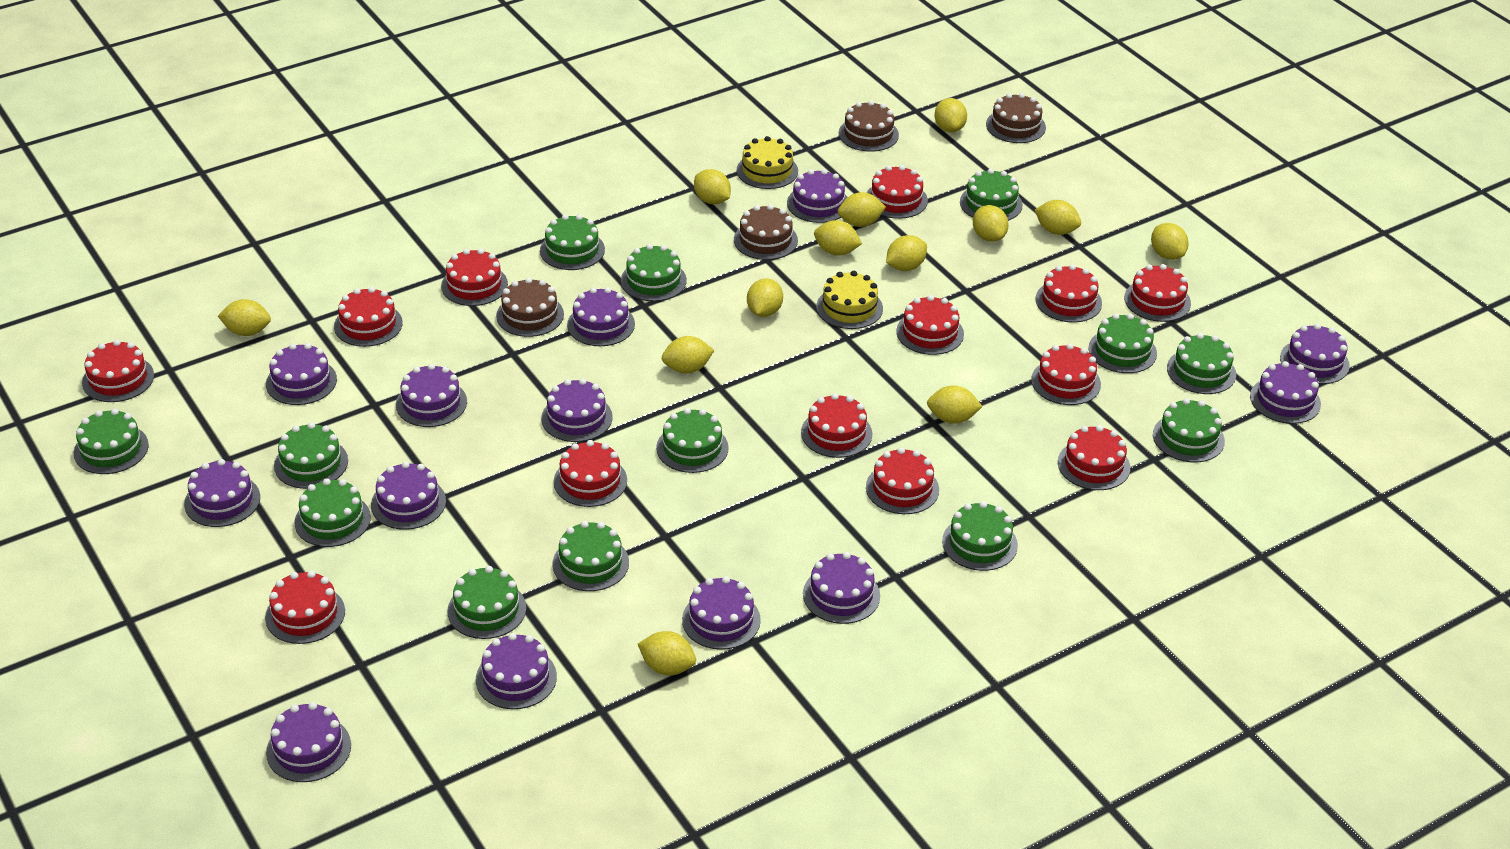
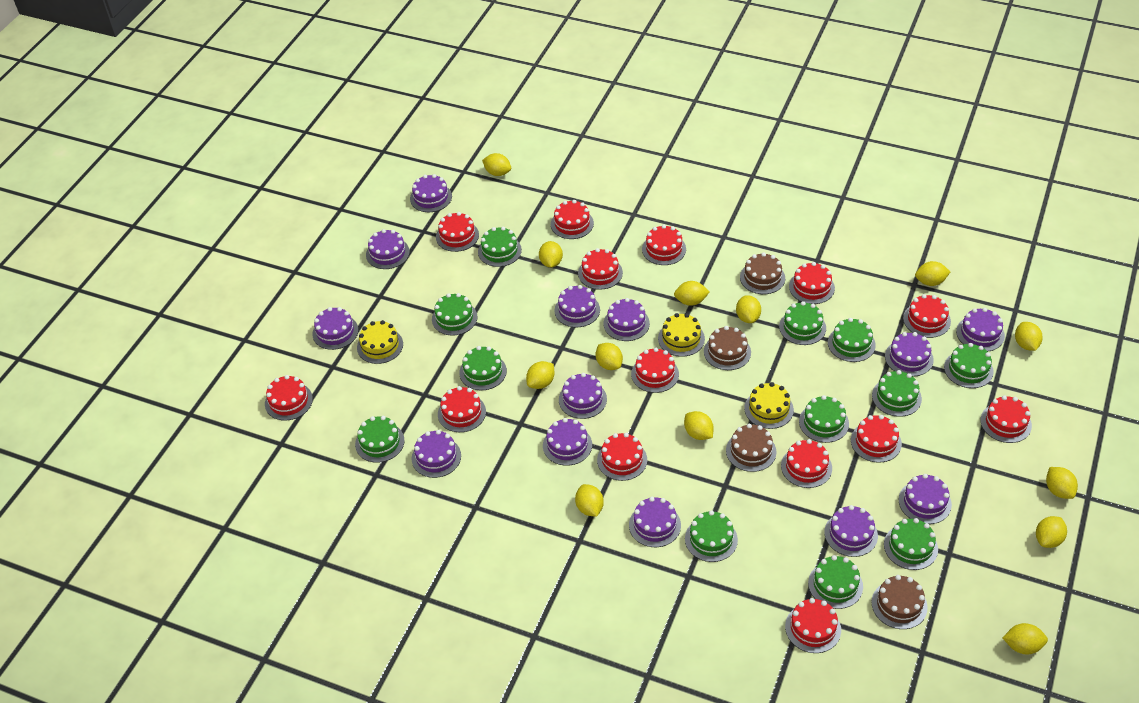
green cake: [74,409,149,474] [274,422,348,489] [294,478,371,547] [448,566,526,639] [540,214,605,270] [552,521,629,591] [621,244,687,301] [656,408,729,473] [942,501,1018,571] [960,169,1023,221] [1089,314,1157,373] [1153,398,1225,462] [1167,333,1236,394] = 13 -> [355,416,404,463] [432,293,477,336] [459,346,507,390] [478,227,522,267] [685,510,738,562] [779,301,826,345] [799,395,849,443] [808,555,863,609] [828,318,876,362] [872,370,922,417] [884,518,938,570] [944,343,994,388] = 12
red cake: [82,340,154,402] [265,571,345,644] [334,287,403,347] [441,248,508,306] [554,440,627,507] [801,393,872,458] [866,447,939,514] [867,165,928,219] [896,295,964,355] [1031,344,1101,405] [1036,264,1102,322] [1058,425,1130,490] [1124,264,1191,322] = 13 -> [265,375,313,421] [436,212,479,252] [438,386,486,432] [551,200,594,239] [578,248,623,290] [597,433,647,481] [631,348,679,393] [642,225,686,265] [781,439,832,488] [785,598,841,653] [789,262,835,304] [851,415,902,463] [903,294,951,338] [980,395,1032,443] = 14
yellow cake: [737,136,798,189] [816,271,883,329] = 2 -> [357,320,403,364] [658,313,705,357] [744,382,794,429] = 3

